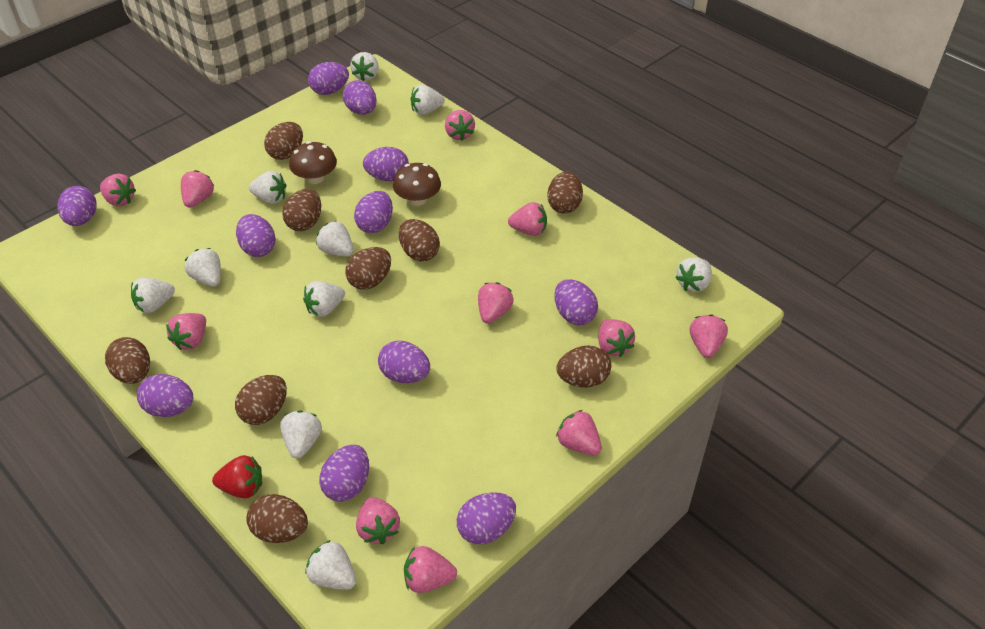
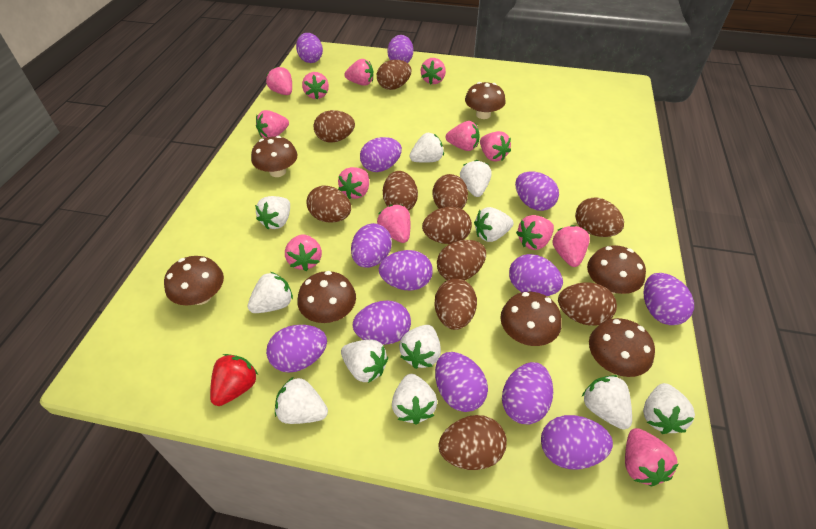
brown egg: [105,337,150,384] [235,375,287,425] [246,494,308,543] [264,122,303,160] [282,189,321,231] [345,247,391,290] [399,219,440,262] [547,172,583,213] [556,345,611,388] = 9 -> [306,186,351,223] [313,110,355,143] [377,60,411,90] [383,171,418,211] [422,207,472,244] [433,174,468,209] [434,279,477,330] [437,240,486,281] [438,415,507,470] [558,283,617,326] [575,197,624,237] = 11
brown mushroom: [289,141,337,184] [393,163,441,206] = 2 -> [164,256,224,306] [251,136,298,177] [297,271,356,323] [465,82,506,119] [500,292,562,346] [587,245,646,294] [589,318,655,377] = 7
pink strawberry: [100,174,136,207] [166,313,206,350] [181,170,214,208] [356,497,400,544] [404,546,457,593] [445,110,475,141] [478,282,513,324] [508,202,547,236] [556,410,602,455] [598,319,635,357] [690,314,728,358] = 11 -> [256,110,289,138] [266,66,292,95] [285,235,322,271] [302,72,329,99] [338,167,369,199] [344,59,373,86] [377,205,410,243] [421,58,446,84] [446,121,480,151] [480,131,511,162] [516,215,554,250] [552,225,590,267] [625,428,678,486] = 13
purple egg: [58,186,97,226] [137,374,193,417] [236,214,276,257] [308,62,349,95] [319,445,369,502] [343,80,377,115] [354,191,393,233] [363,147,409,181] [378,341,430,383] [457,492,516,544] [554,279,598,325] = 11 -> [266,325,327,373] [296,33,323,63] [351,223,392,268] [353,300,411,345] [360,137,402,172] [379,250,433,291] [387,35,413,63] [435,352,488,412] [502,362,553,424] [509,254,563,296] [515,171,559,211] [541,415,613,469] [644,273,694,325] = 13
white strawberry: [131,277,175,313] [185,248,221,287] [249,171,287,204] [280,411,322,459] [303,281,345,317] [305,540,356,590] [316,221,354,257] [350,52,379,81] [411,85,445,115] [675,257,712,292] = 10 -> [247,272,293,313] [255,196,290,230] [275,377,328,424] [341,340,388,383] [392,374,437,425] [399,325,441,369] [410,133,444,163] [460,160,492,197] [474,207,514,242] [582,375,632,430] [643,383,695,434] = 11

